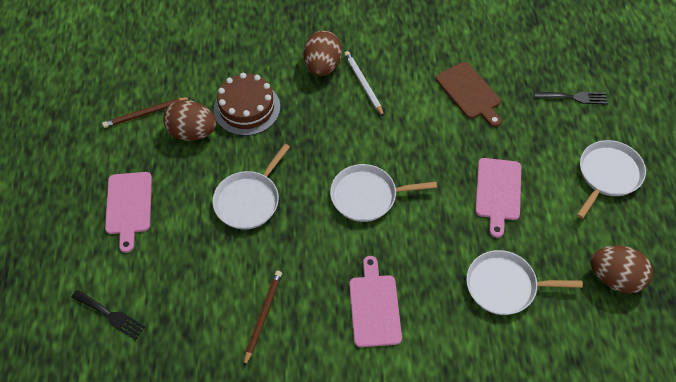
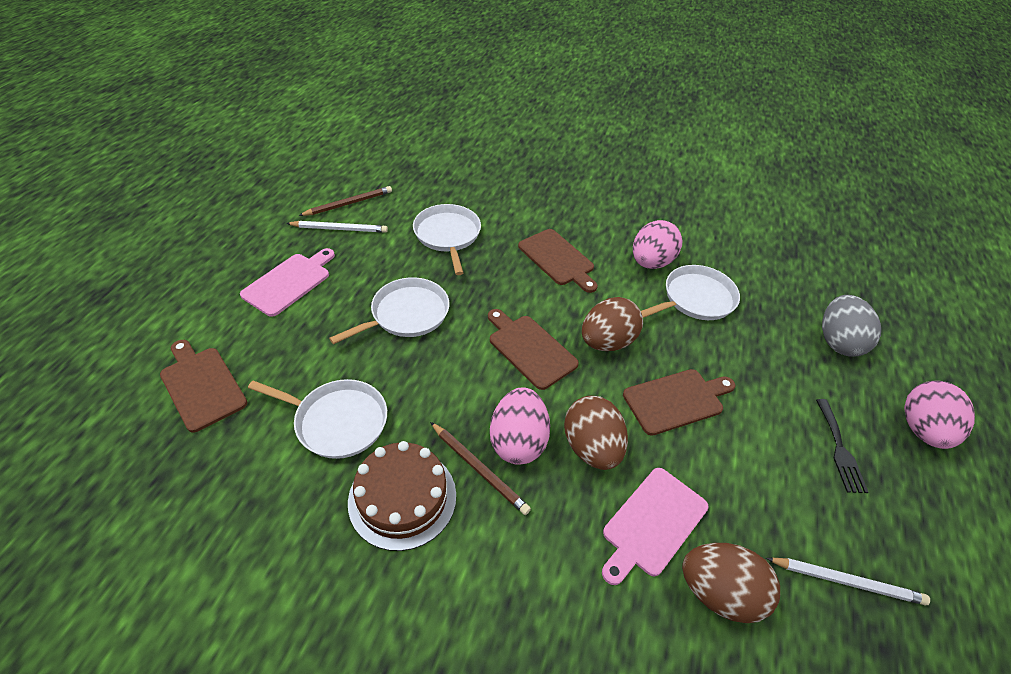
black fork: [71,290,145,340] [534,92,608,104] = 2 -> [816,399,868,493] = 1
brown cutting board: [436,62,502,127] = 1 -> [160,340,247,432] [488,309,579,390] [518,229,598,293] [623,369,735,436] = 4
grey egg: none = 0 -> [822,295,881,357] = 1
pink cutting board: [105,172,152,253] [349,256,402,347] [475,158,521,238] = 3 -> [240,248,335,317] [602,468,709,585] = 2
pink egg: none = 0 -> [490,387,550,465] [633,220,682,269] [904,381,975,449] = 3
white pencil: [344,51,384,117] = 1 -> [286,221,388,233] [766,558,930,605] = 2

